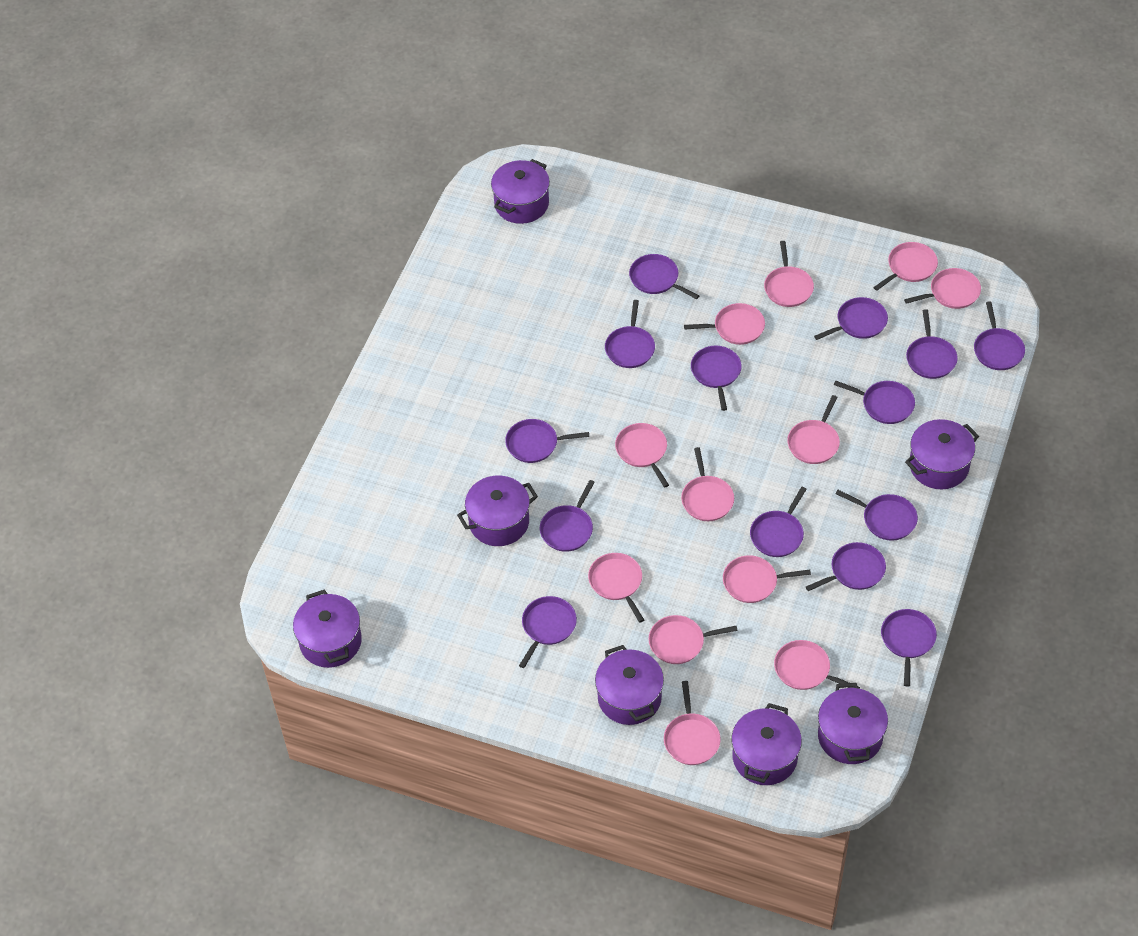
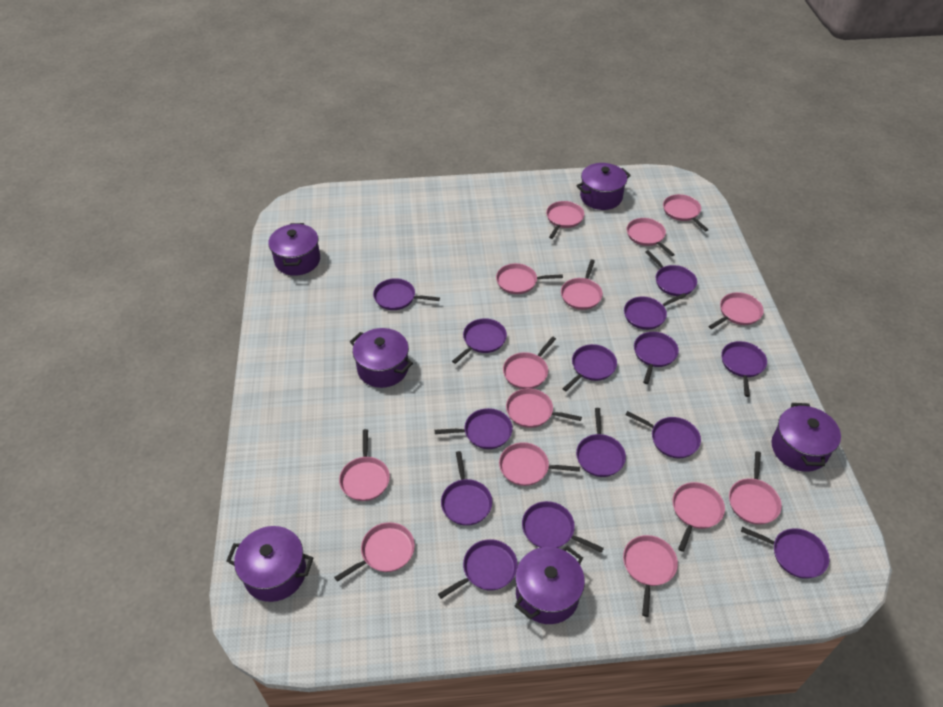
pink pan: [588,553,644,623] [615,423,669,488] [649,615,738,664] [664,681,721,765] [681,447,734,521] [684,303,765,345] [723,555,811,603] [764,241,814,307] [774,640,860,690] [787,395,840,464] [873,242,938,291] [904,268,981,309] = 12 -> [334,522,415,582] [339,429,390,501] [496,263,563,294] [499,442,580,486] [503,336,556,389] [506,388,582,428] [546,201,584,239] [561,259,603,310] [623,535,678,617] [627,218,675,256] [663,194,708,232] [672,482,725,552] [709,292,764,329] [729,451,782,525] = 14
purple pot: [293,589,362,668] [457,476,538,546] [491,159,550,224] [595,645,664,725] [732,703,802,785] [818,683,888,764] [905,419,979,489] = 7 -> [226,526,313,602] [268,223,320,276] [350,328,413,388] [515,546,585,624] [576,163,631,210] [771,403,841,472] = 6

